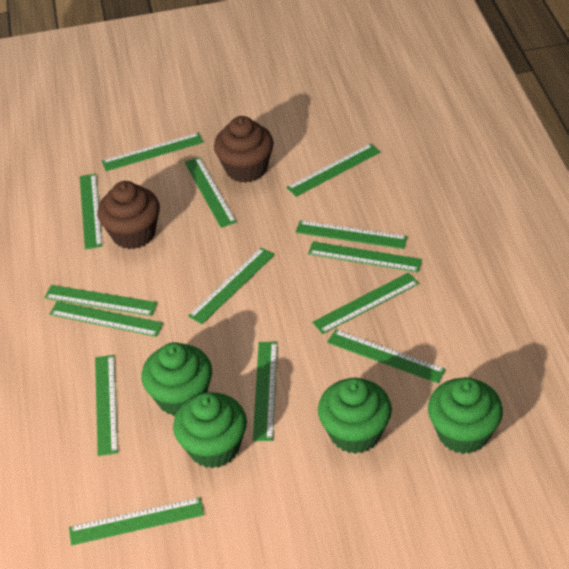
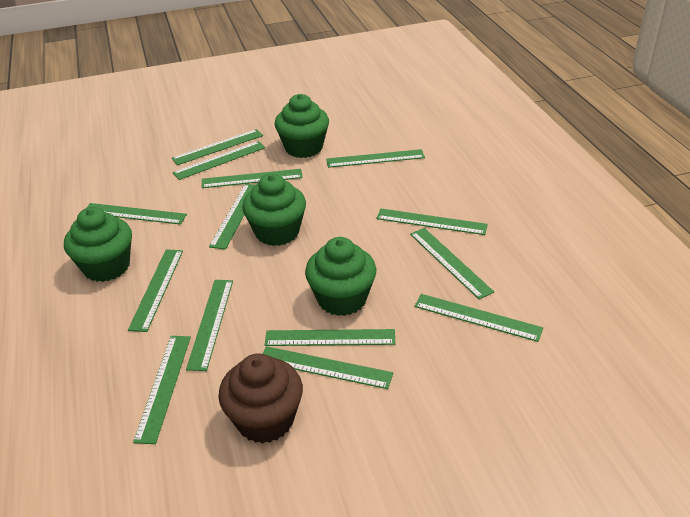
brown cupcake: [97,181,160,249] [214,116,274,183] = 2 -> [218,353,303,444] = 1

